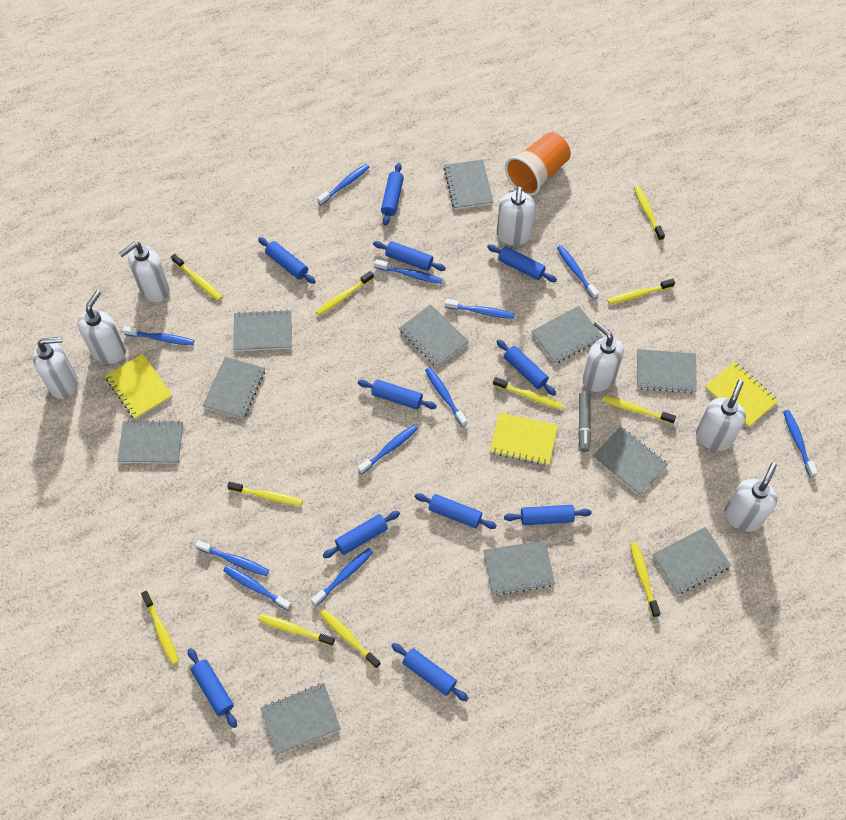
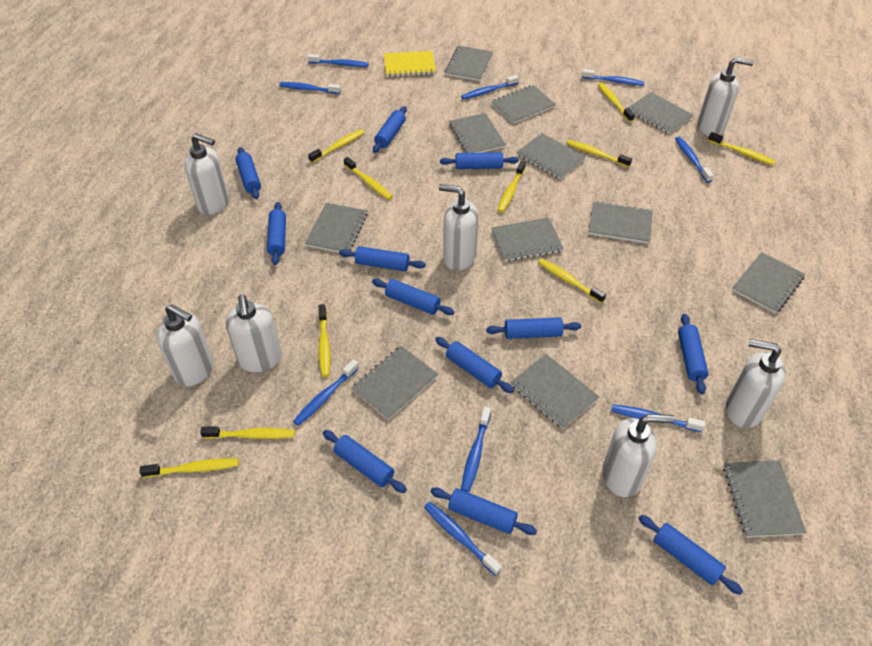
blue rolling pin: [188,648,237,728] [258,237,316,284] [322,511,400,558] [358,379,437,409] [373,241,446,271] [381,163,404,226] [391,643,468,701] [415,493,497,529] [487,244,557,282] [497,339,556,396] [504,505,592,525] = 11 -> [236,147,261,199] [267,202,286,265] [323,430,407,493] [339,246,426,271] [372,279,455,315] [373,106,407,153] [430,488,537,535] [435,337,514,393] [440,152,519,169] [486,317,581,339] [638,515,743,595] [678,314,709,394] = 12
blue toothbrush: [123,326,194,345] [195,540,269,576] [223,565,292,610] [311,548,373,606] [317,164,370,205] [358,425,418,474] [374,259,442,284] [425,367,467,427] [445,299,515,319] [557,245,599,299] [783,410,818,477] = 11 -> [279,82,341,94] [293,359,359,426] [307,54,368,67] [424,501,502,576] [461,75,519,100] [461,406,491,492] [582,69,645,86] [611,404,706,432] [675,137,714,183] = 9
grey marker: [578,392,591,452] = 1 -> none = 0
grey notebook: [117,420,183,464] [203,357,265,419] [233,310,292,351] [261,683,341,755] [399,304,469,367] [444,159,494,210] [483,540,555,596] [531,306,603,364] [592,427,668,495] [637,349,697,393] [652,527,732,595] = 11 -> [305,203,368,253] [351,346,438,420] [445,46,493,81] [449,113,506,153] [491,85,556,124] [492,217,564,262] [510,354,599,429] [517,133,586,179] [588,201,653,244] [627,92,693,134] [723,460,806,537] [732,252,805,314] = 12
orange cup: [505,132,571,196] = 1 -> none = 0
yellow notebook: [105,354,172,420] [490,412,558,466] [705,361,779,427] = 3 -> [384,51,436,77] = 1
yellow toothbrush: [141,591,179,665] [171,254,222,301] [227,481,303,506] [258,614,335,646] [316,271,374,316] [320,609,381,669] [493,377,563,410] [602,396,676,424] [607,279,675,304] [630,542,660,617] [634,186,665,241] = 11 -> [139,458,239,478] [200,427,295,439] [308,129,365,163] [319,304,330,377] [344,157,393,200] [497,161,526,213] [538,259,606,303] [566,140,632,168] [598,83,634,122] [708,132,775,165] = 10

